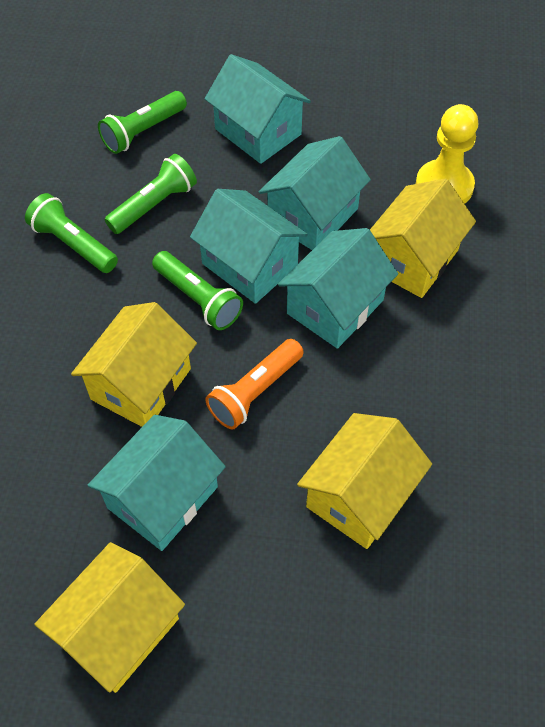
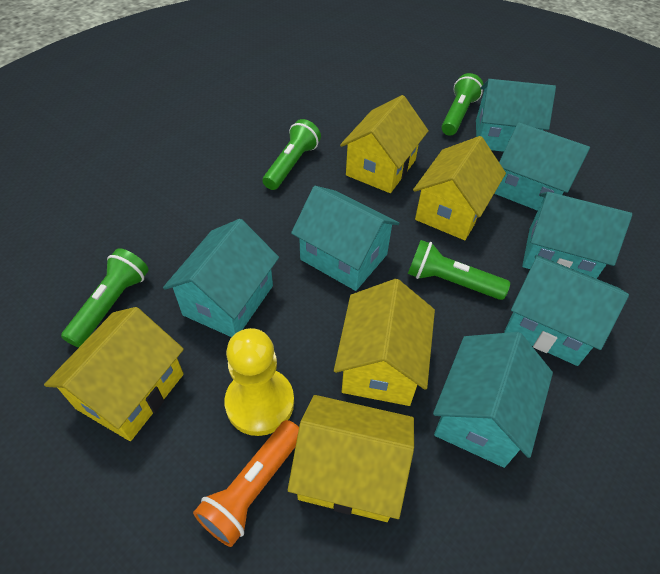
turquoise house: [87,415,226,551] [190,189,308,304] [205,54,311,164] [259,136,371,250] [278,228,398,349] = 5 -> [163,219,279,337] [291,186,399,291] [433,332,553,468] [476,79,556,152] [494,122,590,211] [504,255,629,366] [522,192,632,279] = 7
yellow house: [35,542,185,693] [71,302,197,427] [297,413,432,549] [370,179,476,298] = 4 -> [44,307,184,441] [288,395,414,522] [334,279,435,406] [340,95,429,193] [413,136,506,240] = 5

